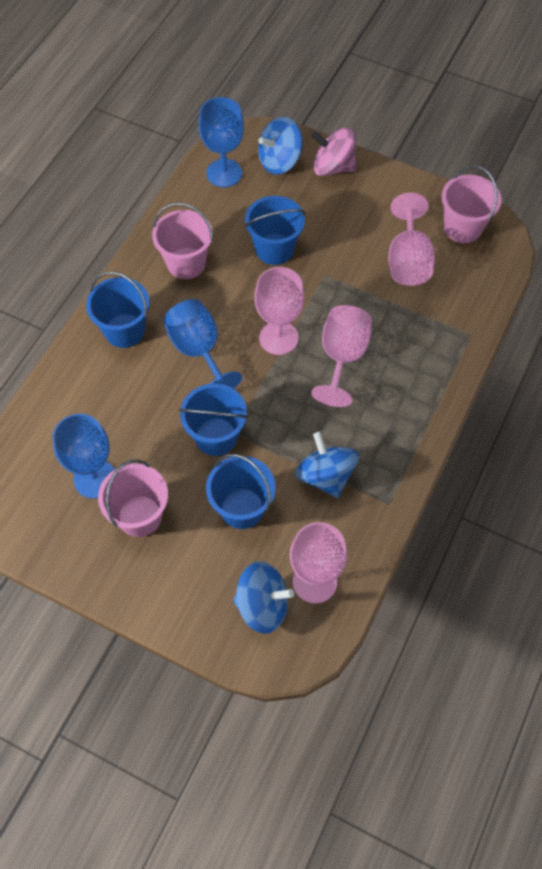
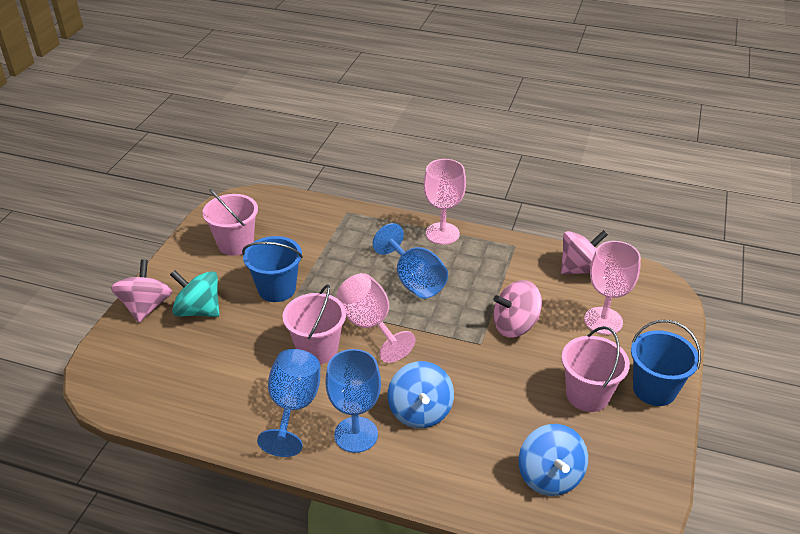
blue bucket: [86,271,150,348] [179,384,248,456] [206,454,276,529] [245,196,305,265] = 4 -> [242,236,303,302] [631,320,701,406] = 2
blue spinning top: [233,561,294,634] [258,117,302,175] [295,432,359,498] = 3 -> [388,361,454,428] [519,424,588,496] = 2
pink goblet: [254,267,305,355] [290,522,347,603] [311,305,372,407] [388,193,435,286] = 4 -> [337,273,416,363] [423,159,466,245] [584,241,641,335] = 3
pink spinning top: [311,127,356,176] = 1 -> [111,259,172,323] [493,280,542,337] [561,230,608,274] = 3
turquoise spinning top: none = 0 -> [170,270,219,317] = 1

